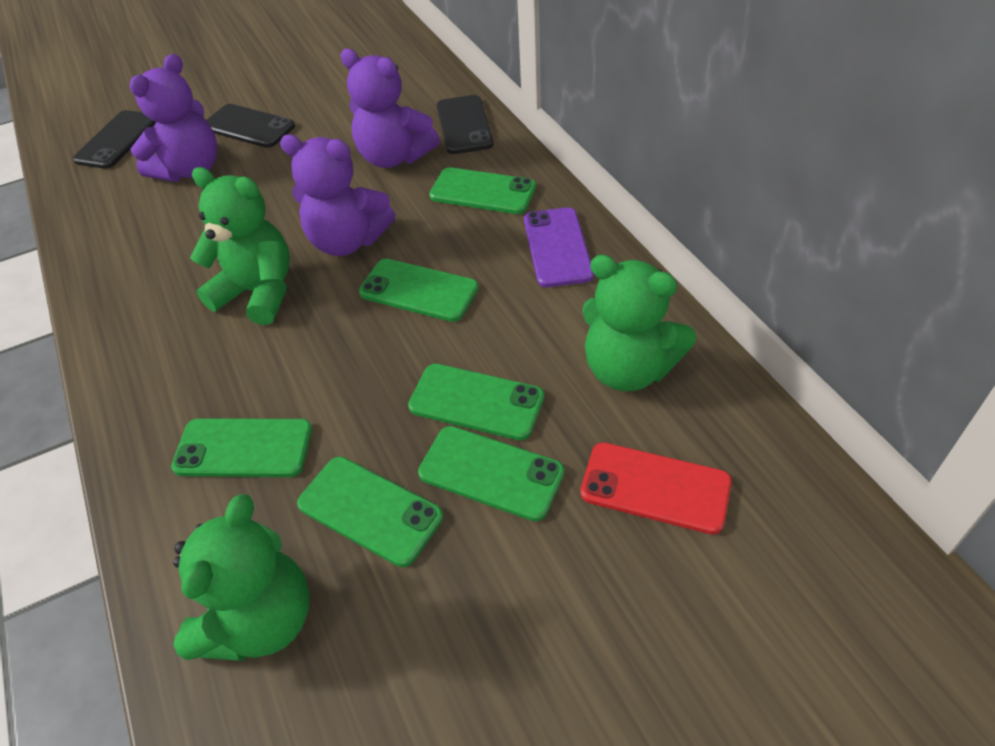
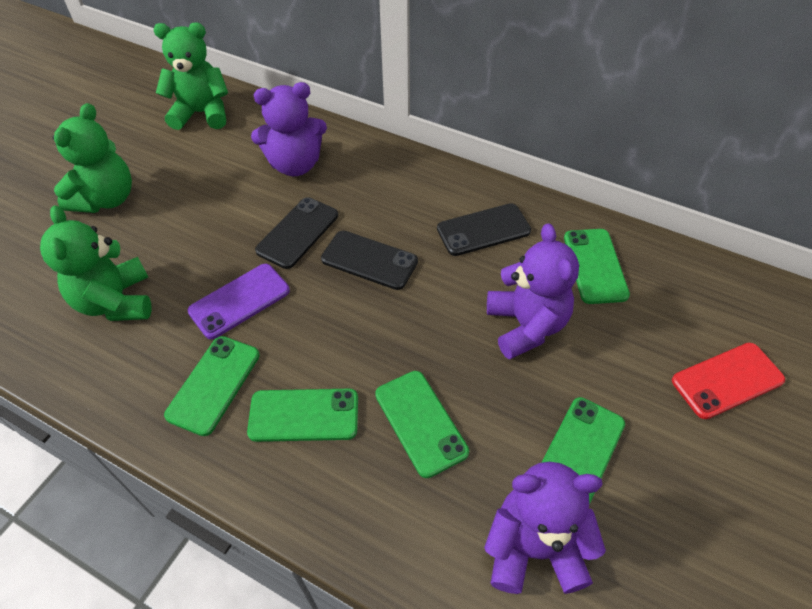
green phone: [171,418,312,477] [297,457,443,567] [359,259,479,322] [408,364,544,440] [418,426,565,521] [429,167,536,214] = 6 -> [164,336,260,436] [247,389,358,442] [375,371,469,478] [541,397,625,505] [564,229,630,304] = 5

